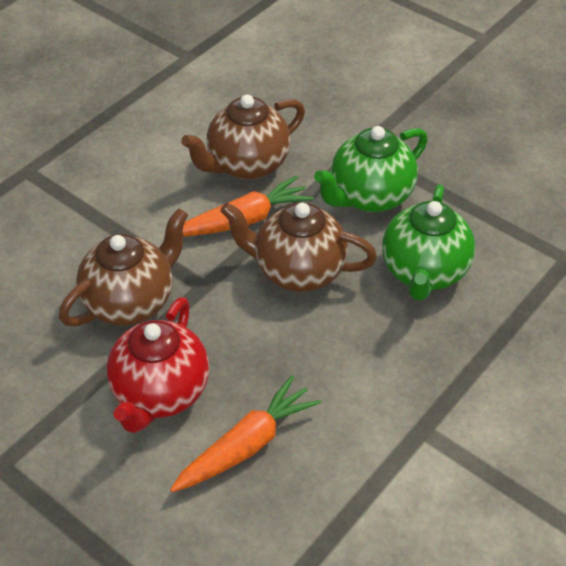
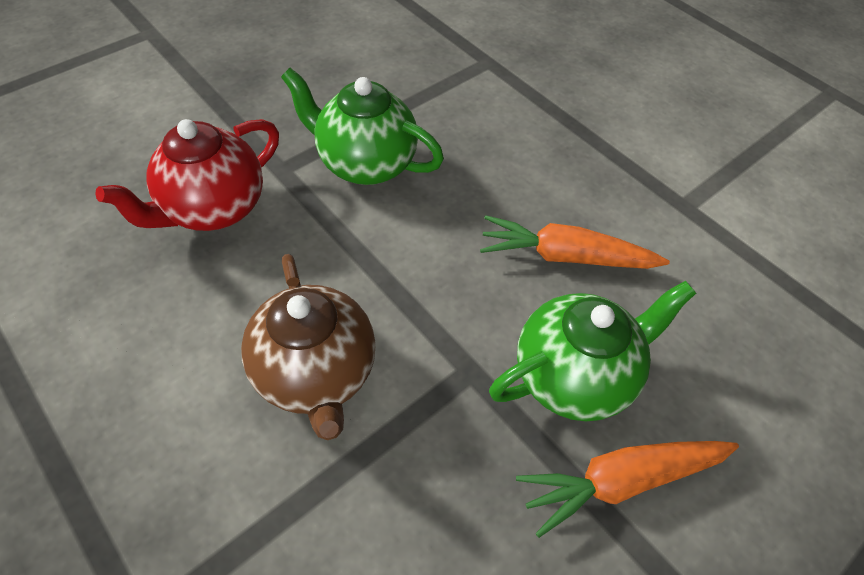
brown teapot: [59,208,188,326] [181,94,305,180] [220,202,377,292] = 3 -> [241,254,376,440] = 1

